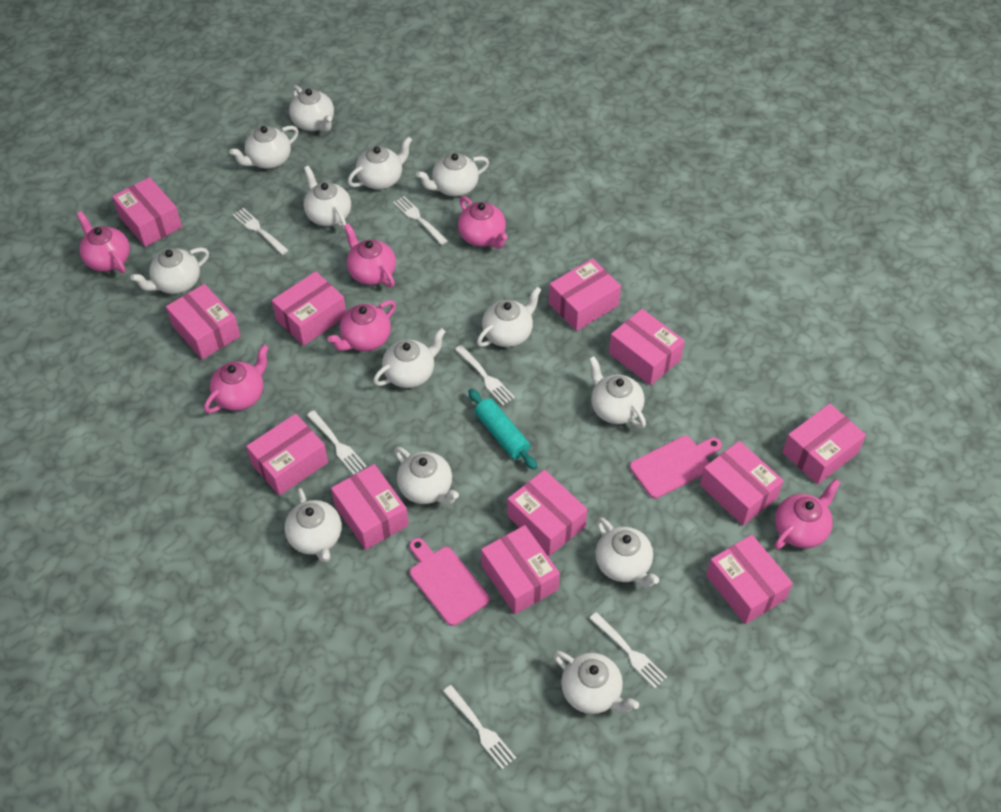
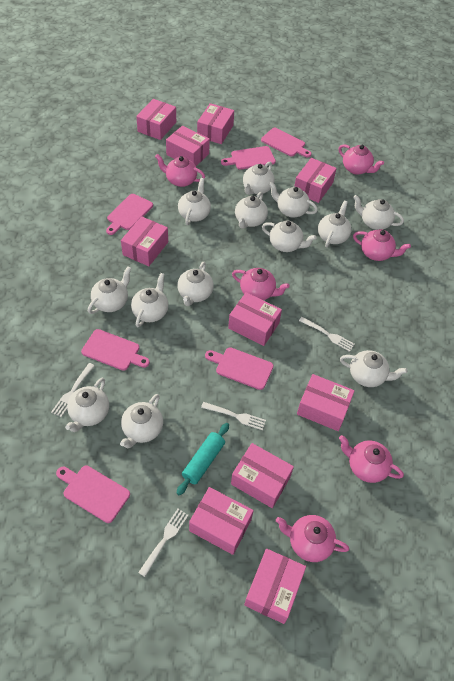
pink box: [112,177,182,247] [166,284,240,360] [246,414,328,496] [272,271,346,346] [331,464,409,550] [481,525,560,614] [507,470,588,556] [549,259,621,331] [609,309,685,386] [700,441,784,525] [706,535,793,624] [782,403,866,484] = 12 -> [121,216,168,266] [136,99,176,140] [166,126,210,166] [189,487,254,555] [197,103,234,144] [228,292,282,346] [231,443,294,508] [244,548,306,624] [294,158,337,203] [297,374,355,431] = 10
pink cutting board: [410,538,490,626] [630,436,722,499] = 2 -> [56,466,130,523] [81,329,150,371] [106,194,153,235] [205,347,273,390] [221,146,276,170] [261,128,311,158] = 6
white fork: [233,208,289,255] [307,410,366,475] [393,196,448,245] [443,685,516,769] [455,345,515,405] [589,612,667,688] = 6 -> [51,363,95,417] [138,509,188,577] [201,402,266,430] [299,317,355,352] = 4

